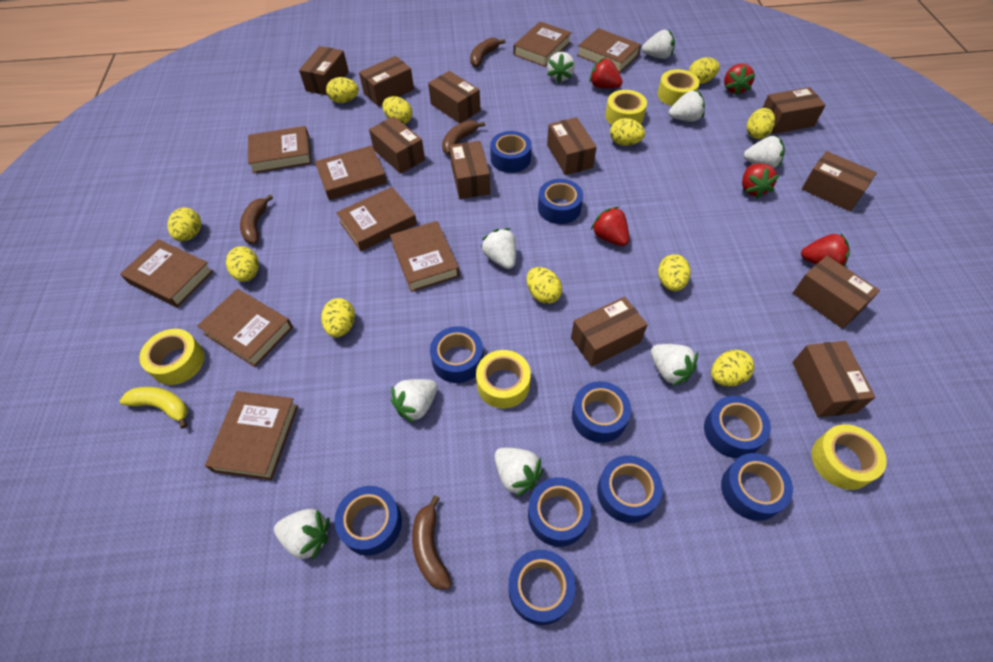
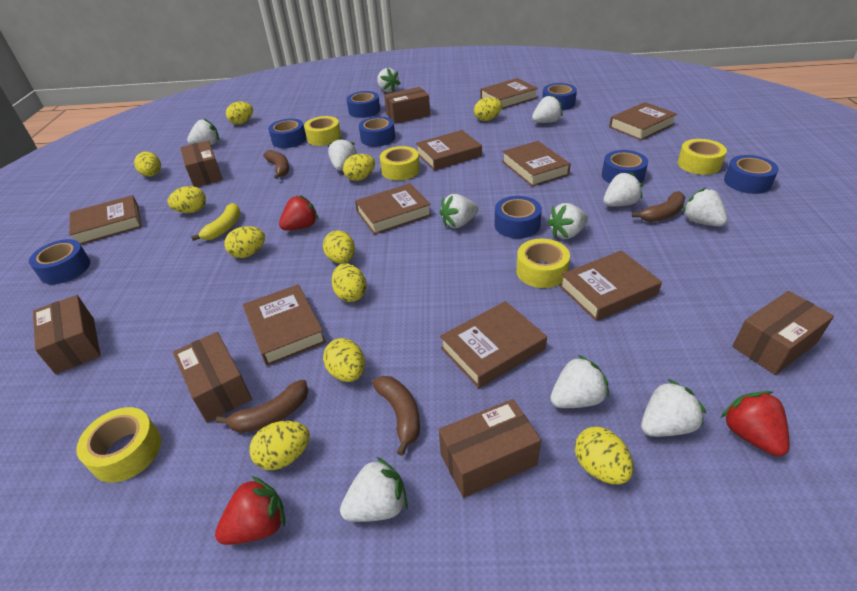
blue tape: [335,486,402,556] [430,326,484,383] [490,131,532,173] [508,550,576,625] [528,477,592,547] [538,179,583,224] [572,381,631,443] [597,455,663,523] [704,396,771,458] [721,453,793,521] = 10 -> [29,239,91,284] [268,119,306,148] [347,91,380,118] [359,116,395,147] [495,196,542,238] [542,83,577,110] [602,150,648,183] [724,155,779,194] = 8
brown box: [299,46,349,96] [359,56,414,106] [369,116,425,174] [428,71,481,123] [449,141,491,199] [547,117,597,175] [571,297,648,367] [763,87,826,134] [793,256,880,329] [793,341,875,418] [802,151,877,211] = 11 -> [33,295,101,374] [173,332,252,423] [180,141,223,187] [384,87,430,124] [439,399,541,498] [732,291,834,375] = 6
red strawberry: [589,58,622,89] [591,207,629,246] [724,64,756,96] [742,163,779,199] [801,233,850,267] = 5 -> [215,476,285,545] [279,195,318,230] [721,391,789,456] = 3
white strawberry: [274,509,330,560] [391,379,437,423] [481,228,516,269] [495,448,544,497] [547,52,575,83] [642,30,675,59] [651,344,698,386] [669,90,705,122] [744,136,785,168] = 9 -> [187,119,219,145] [328,137,357,171] [340,457,408,522] [377,68,401,92] [439,194,479,228] [532,95,563,123] [547,203,588,239] [550,355,609,408] [603,172,643,207] [641,379,706,437] [682,188,727,227] = 11

